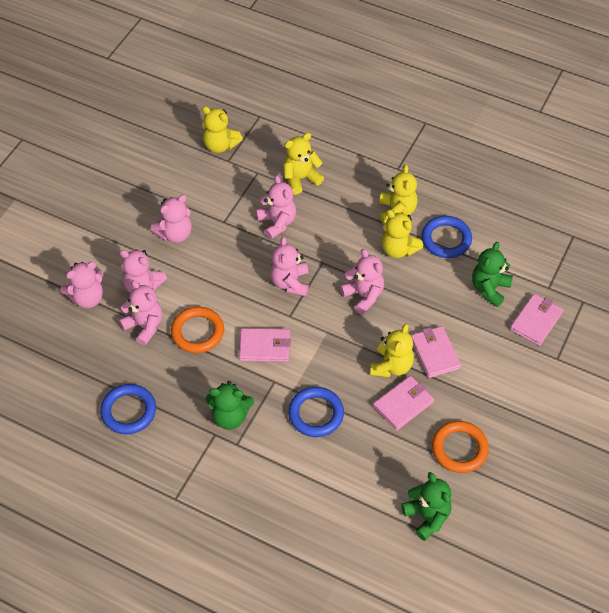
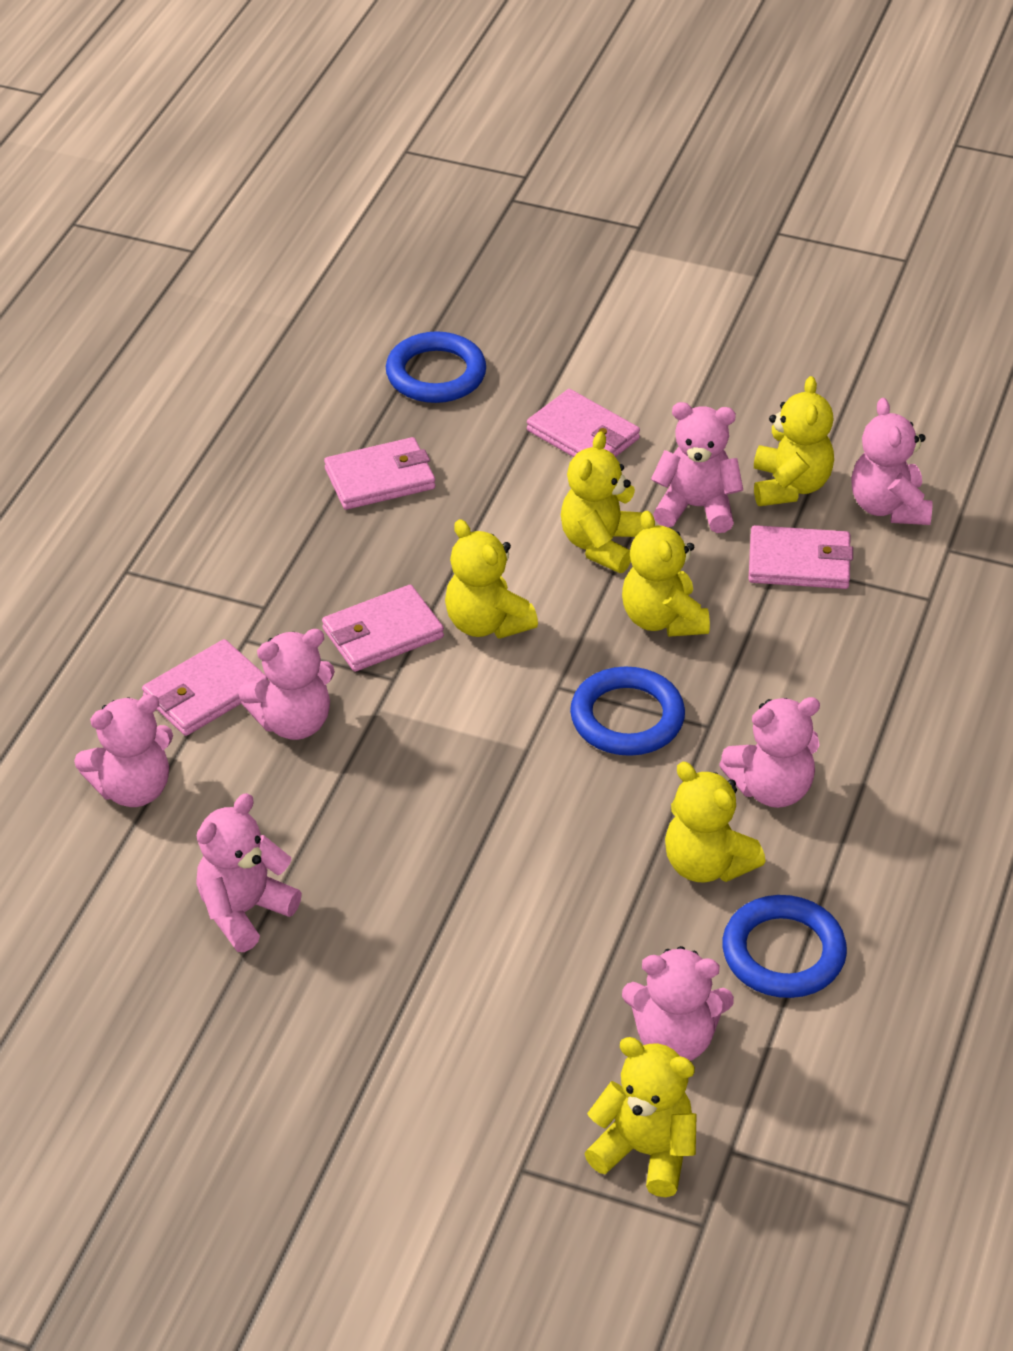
green teddy bear: [206,381,254,430] [401,472,452,541] [472,242,513,307] = 3 -> none = 0
orange ring: [171,306,224,353] [432,421,489,473] = 2 -> none = 0
pink wallet: [239,328,291,362] [373,376,434,430] [411,326,461,378] [510,294,563,346] = 4 -> [142,639,268,736] [322,585,444,672] [324,437,435,510] [527,389,640,457] [749,525,853,589] = 5
yellow teddy bear: [202,106,243,153] [283,133,324,195] [370,324,414,378] [379,165,418,224] [381,210,423,258] = 5 -> [445,519,538,639] [561,431,643,573] [584,1037,697,1197] [622,511,710,637] [665,762,766,882] [754,376,834,506] = 6

